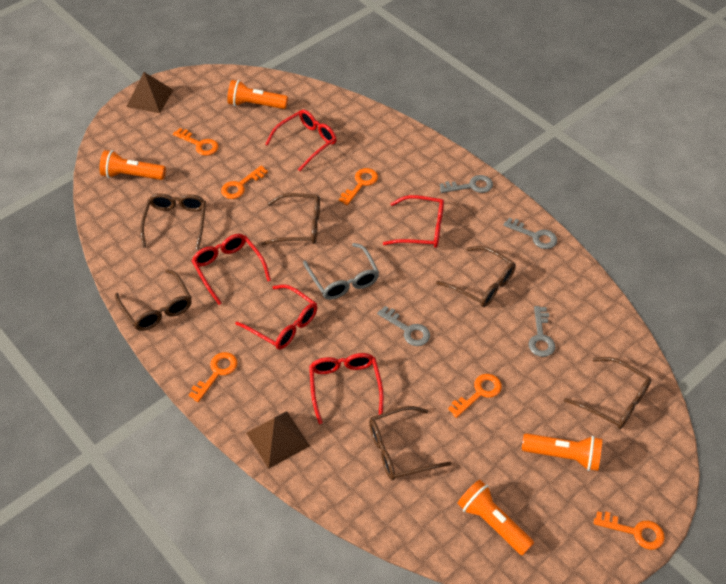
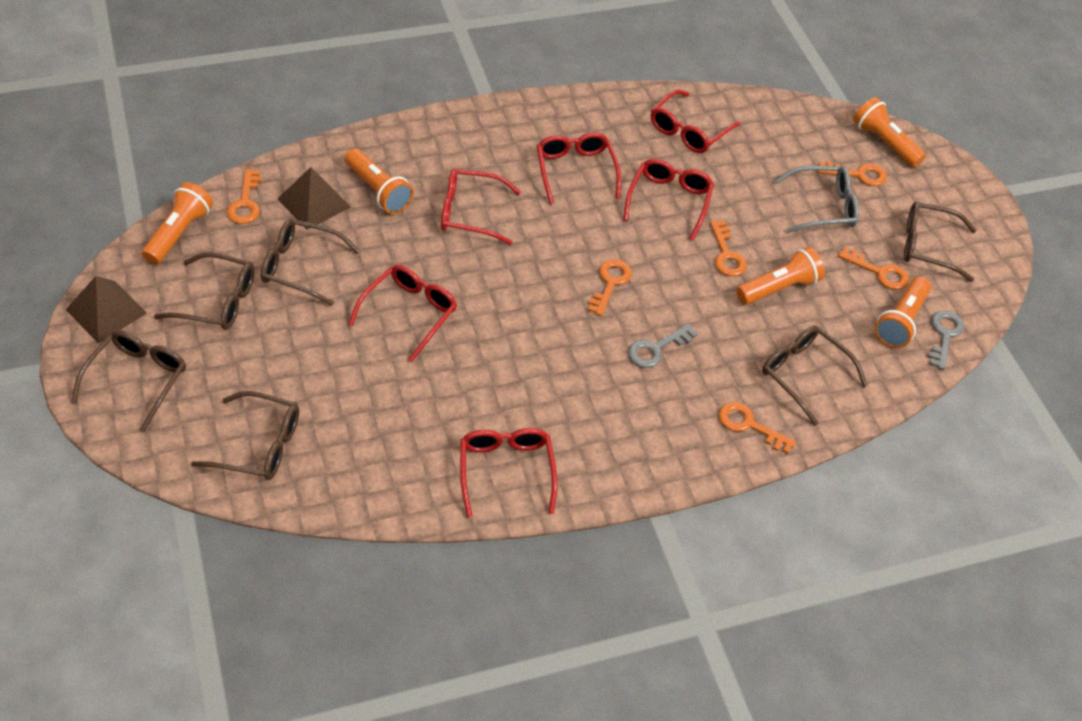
grey key: [377,306,430,346] [440,175,493,193] [503,218,557,249] [528,306,555,357] = 4 -> [628,324,697,368] [928,311,964,370] = 2
orange flashlight: [100,150,166,180] [227,80,288,109] [457,480,534,556] [522,433,602,471] = 4 -> [142,182,213,265] [345,149,414,214] [736,247,825,305] [853,97,926,167] [875,277,931,348] = 5
red glasses: [192,234,271,305] [235,284,317,350] [265,109,337,171] [309,353,384,424] [383,195,444,248] = 5 -> [348,265,457,362] [441,169,521,245] [460,428,557,518] [537,132,621,205] [623,159,714,241] [651,89,741,153] = 6

